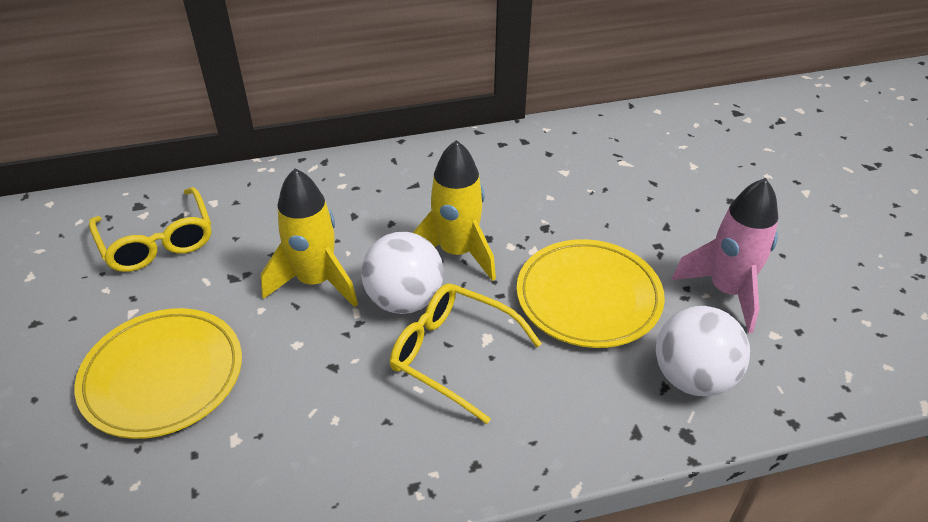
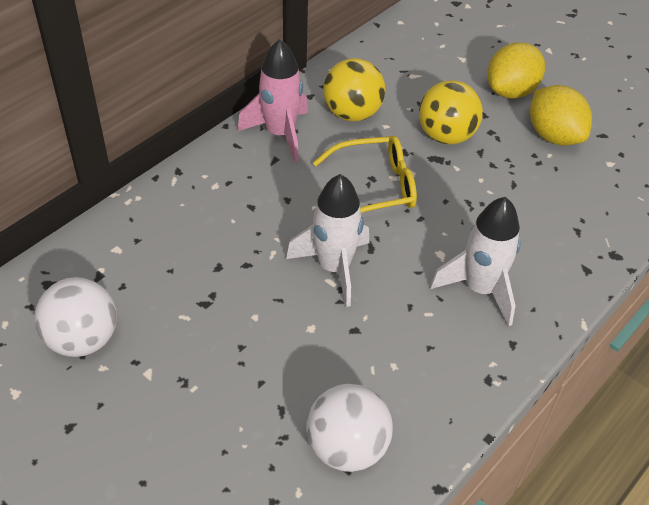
white rocket: none = 0 -> [286,174,369,307] [430,197,521,327] = 2
yellow ball: none = 0 -> [323,58,385,121] [419,80,483,145] = 2
yellow glasses: [89,187,211,272] [390,284,542,424] = 2 -> [313,136,417,213] = 1
yellow lemon: none = 0 -> [487,42,545,99] [530,85,592,145] = 2
yellow plate: [75,308,242,439] [517,239,665,348] = 2 -> none = 0
yellow rocket: [261,168,358,307] [413,140,496,281] = 2 -> none = 0

